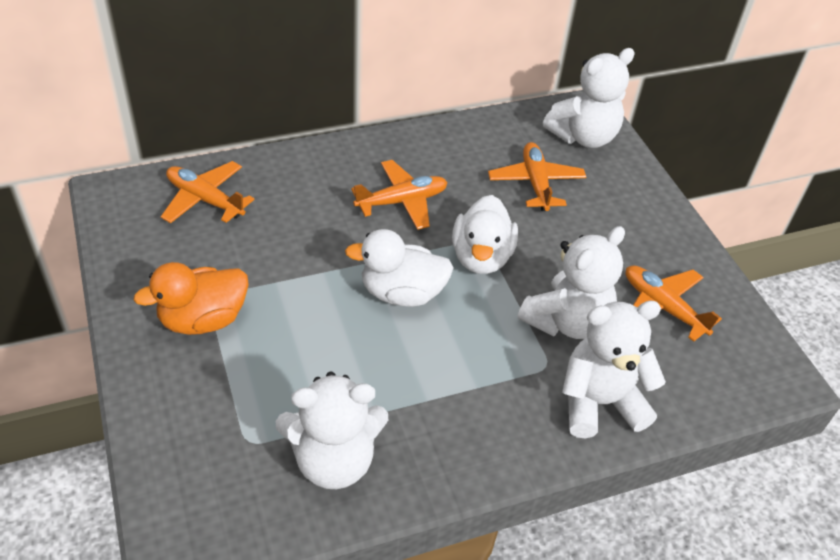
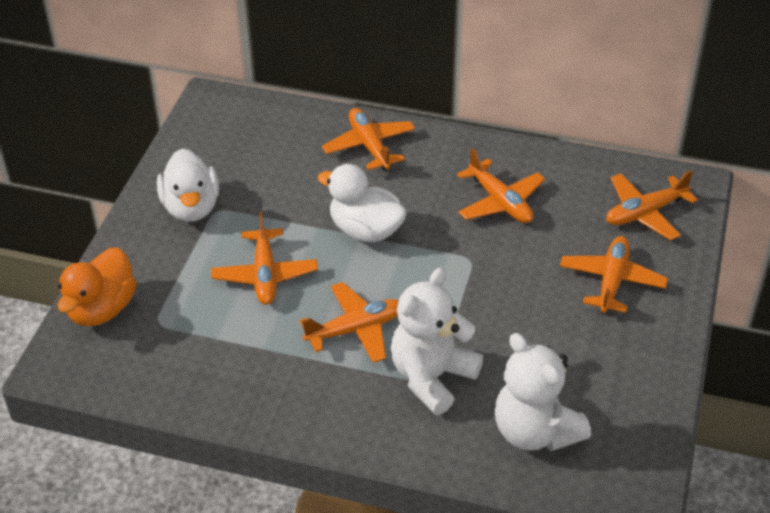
orange plane: [161,161,254,223] [351,160,448,230] [488,142,586,211] [625,265,722,342] = 4 -> [211,212,318,305] [300,282,399,363] [322,108,415,171] [457,148,545,223] [560,236,668,313] [606,170,698,240] = 6
white teddy bear: [276,372,388,489] [518,226,625,339] [543,48,635,148] [562,301,666,439] = 4 -> [391,267,483,415] [495,333,591,451] = 2

